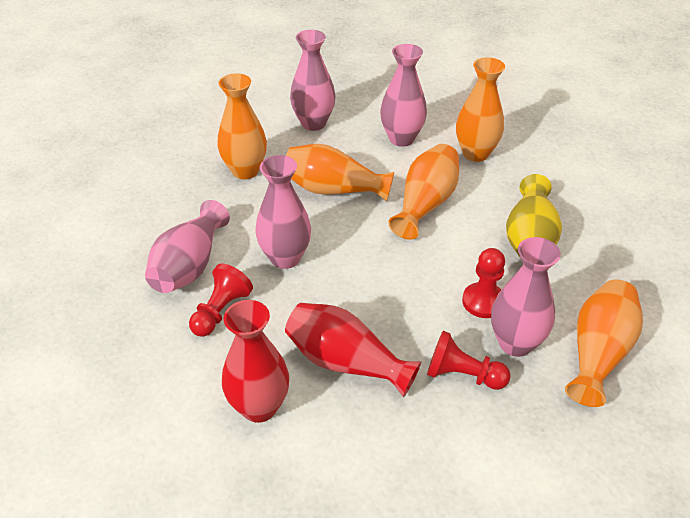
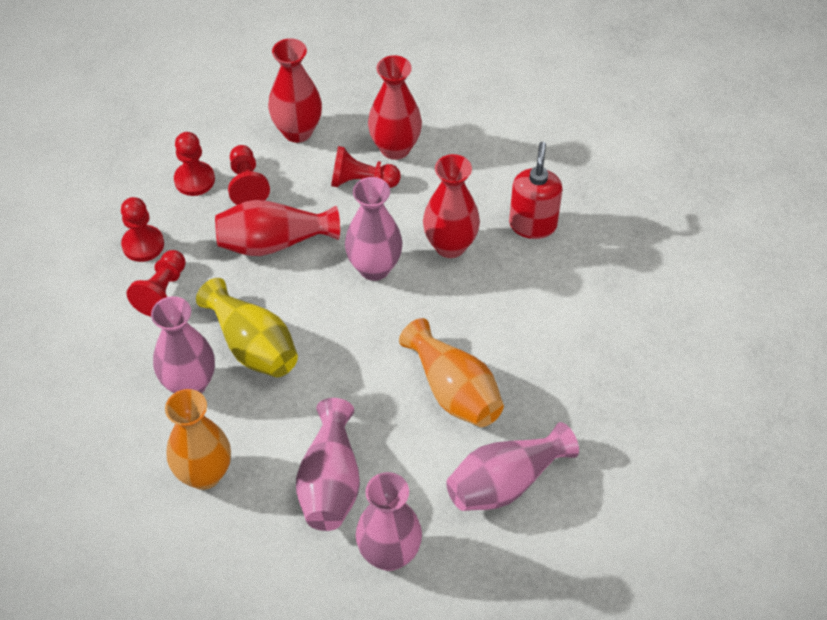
orange vase: [217,73,267,179] [286,144,394,202] [388,144,459,240] [456,57,505,162] [565,279,643,407] = 5 -> [165,389,231,490] [399,318,504,427] = 2
red pawn: [189,264,253,337] [427,331,511,390] [462,248,505,318] = 3 -> [121,197,164,262] [126,250,186,317] [174,132,215,196] [228,145,270,205] [331,146,401,188] = 5
red soap dispenser: none = 0 -> [509,142,562,239] = 1
red vase: [222,300,289,423] [285,303,421,397] = 2 -> [215,200,340,256] [268,38,322,143] [368,55,422,160] [423,154,480,258] = 4

